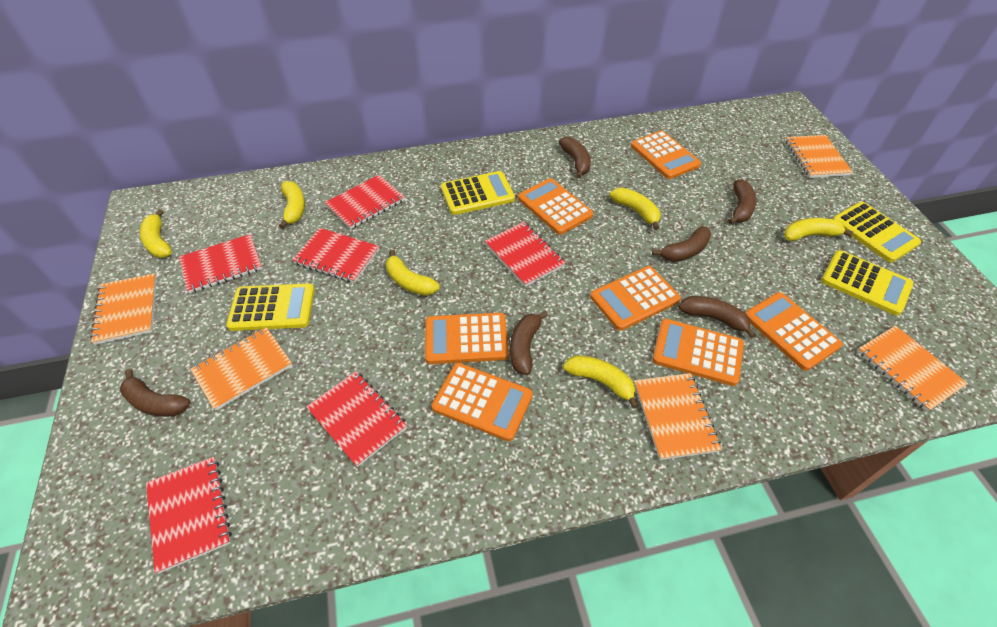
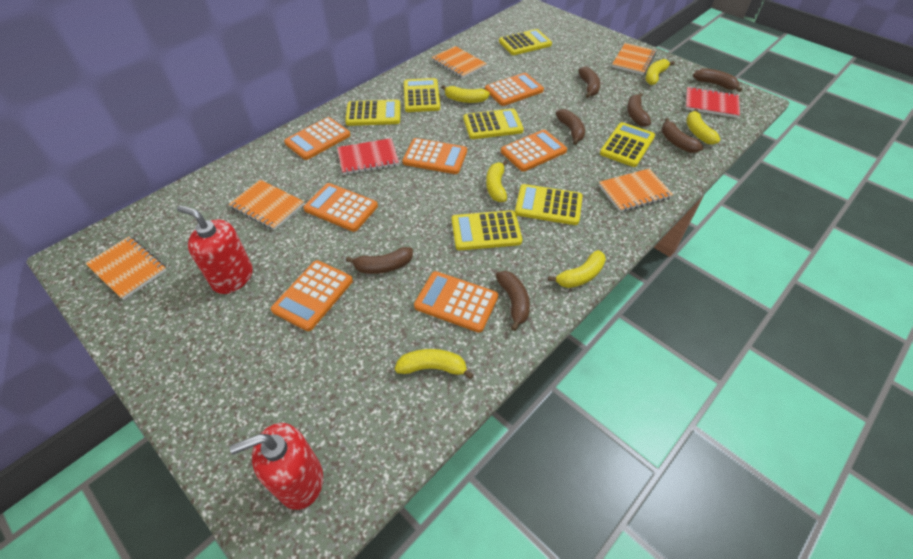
brown banana: [120,369,190,417] [510,310,548,375] [559,137,591,179] [652,226,711,262] [679,296,756,338] [728,179,757,224] = 6 -> [346,247,413,274] [496,271,530,331] [556,109,585,145] [578,67,600,98] [627,93,651,127] [661,118,703,153] [693,68,742,92] = 7
red notebook: [146,457,232,573] [179,234,262,293] [292,228,379,283] [306,371,407,467] [325,175,405,229] [485,222,566,287] = 6 -> [337,138,399,175] [686,87,740,118] = 2
red soap dispenser: none = 0 -> [177,205,253,294] [229,423,323,510] = 2
yellow calculator: [226,283,315,331] [441,171,515,215] [821,250,913,316] [833,202,921,263] = 4 -> [345,100,400,126] [404,78,440,112] [452,210,522,250] [463,109,524,139] [499,29,552,55] [515,184,582,225] [600,122,655,167] = 7

